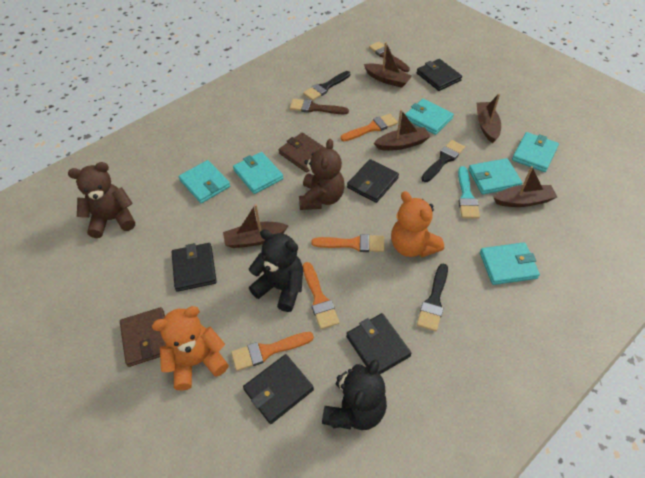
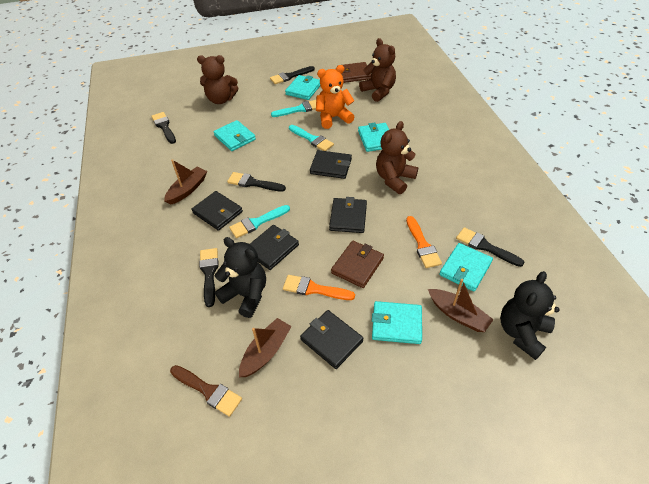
black brush: [303,71,350,101] [417,264,448,331] [421,140,465,182] = 3 -> [151,112,176,144] [199,248,219,307] [227,172,286,192] [270,66,315,84] [456,227,525,267] = 5
brown boat: [223,204,288,248] [364,42,412,88] [374,109,430,151] [477,94,501,143] [493,166,557,207] = 5 -> [164,159,207,205] [239,318,292,377] [428,279,494,332] = 3
brown brush: [290,99,349,114] [369,41,410,72] = 2 -> [170,365,242,417] = 1
brown teddy bear: [68,162,135,238] [299,139,345,210] = 2 -> [197,55,238,104] [359,38,396,102] [376,121,418,194] = 3
orange brush: [231,332,314,371] [303,262,339,329] [311,234,384,252] [340,114,398,141] = 4 -> [283,275,355,300] [406,216,442,268] = 2
orange teddy bear: [152,306,228,391] [391,191,444,257] = 2 -> [316,65,354,129] = 1
turquoise brush: [458,166,480,219] = 1 -> [229,205,290,238] [271,100,316,117] [289,125,334,151] = 3
turquoise wallet: [179,160,230,203] [233,152,283,194] [405,99,454,135] [468,158,522,195] [480,242,540,285] [512,132,559,172] = 6 -> [213,120,256,151] [285,75,320,100] [358,123,389,152] [372,301,422,344] [439,243,493,292] = 5

